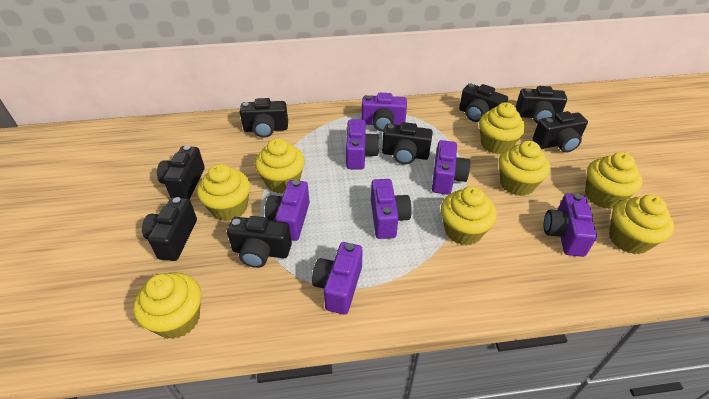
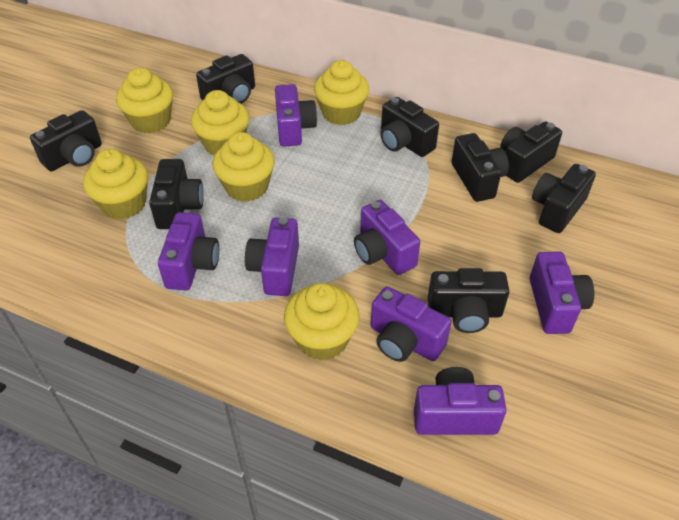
yellow cupcake: [133,272,201,339] [197,164,250,221] [255,138,305,194] [441,186,497,245] [479,102,525,154] [499,141,550,196] [585,152,642,209] [609,195,674,254] = 8 -> [83,149,148,219] [116,68,173,133] [191,90,250,155] [212,132,275,202] [284,283,360,361] [314,60,369,125] = 6

